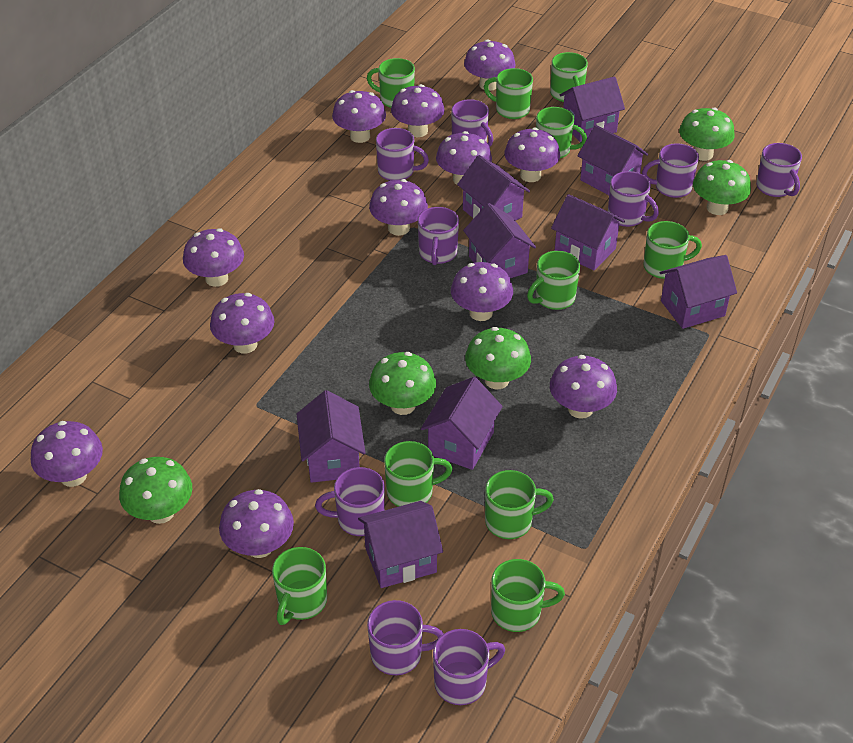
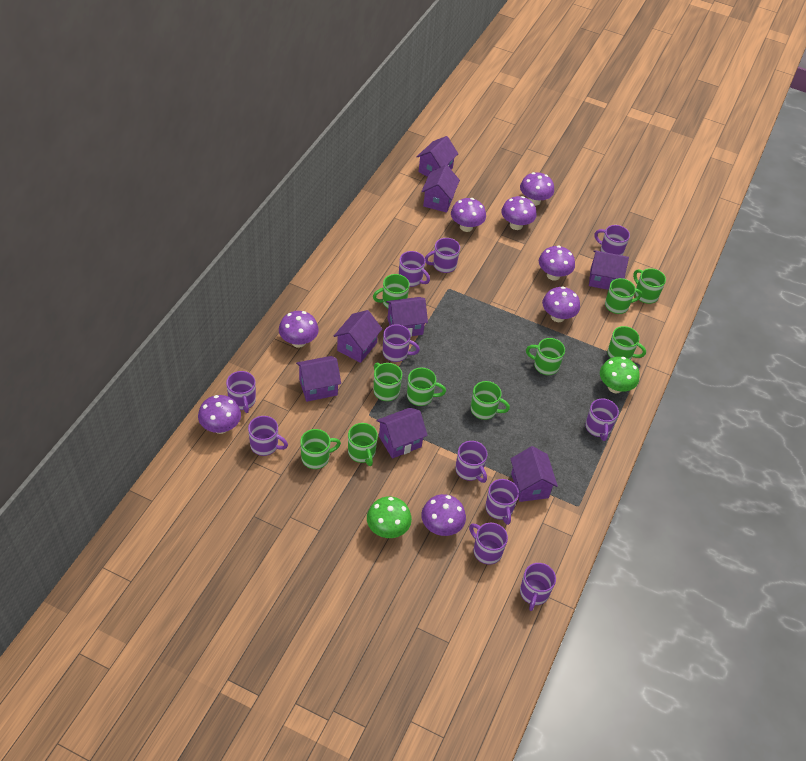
green mushroom: [119,457,192,524] [369,352,436,415] [465,327,531,389] [679,108,735,161] [693,160,751,215] = 5 -> [367,496,412,538] [600,357,639,393] = 2
purple house: [297,390,366,483] [358,501,443,588] [421,377,503,470] [457,155,530,221] [463,203,536,278] [551,194,625,271] [560,76,625,142] [577,125,648,195] [660,255,737,329] = 9 -> [296,356,341,402] [334,310,382,363] [376,408,428,458] [386,297,428,337] [416,136,458,177] [421,165,460,213] [511,446,558,502] [589,251,629,290] = 8
purple mug: [315,467,385,536] [367,600,443,675] [376,128,429,181] [418,207,459,265] [433,629,505,705] [451,99,493,147] [608,171,659,227] [642,143,699,198] [756,143,802,197] = 9 -> [226,371,256,413] [248,416,288,456] [383,324,420,362] [399,251,430,287] [425,238,460,273] [455,441,488,483] [469,523,508,564] [485,479,519,525] [520,563,556,611] [585,398,619,441] [594,225,630,256] = 11
purple mushroom: [31,421,103,487] [183,228,244,287] [210,293,275,354] [219,489,294,558] [332,90,386,143] [369,179,428,236] [391,84,445,137] [436,131,492,184] [451,262,513,321] [464,39,516,91] [504,127,560,182] [550,355,617,419] = 12 -> [198,395,241,434] [279,311,319,348] [421,494,466,536] [451,198,486,232] [501,196,537,230] [520,172,554,206] [539,245,575,281] [542,286,580,322] = 8

